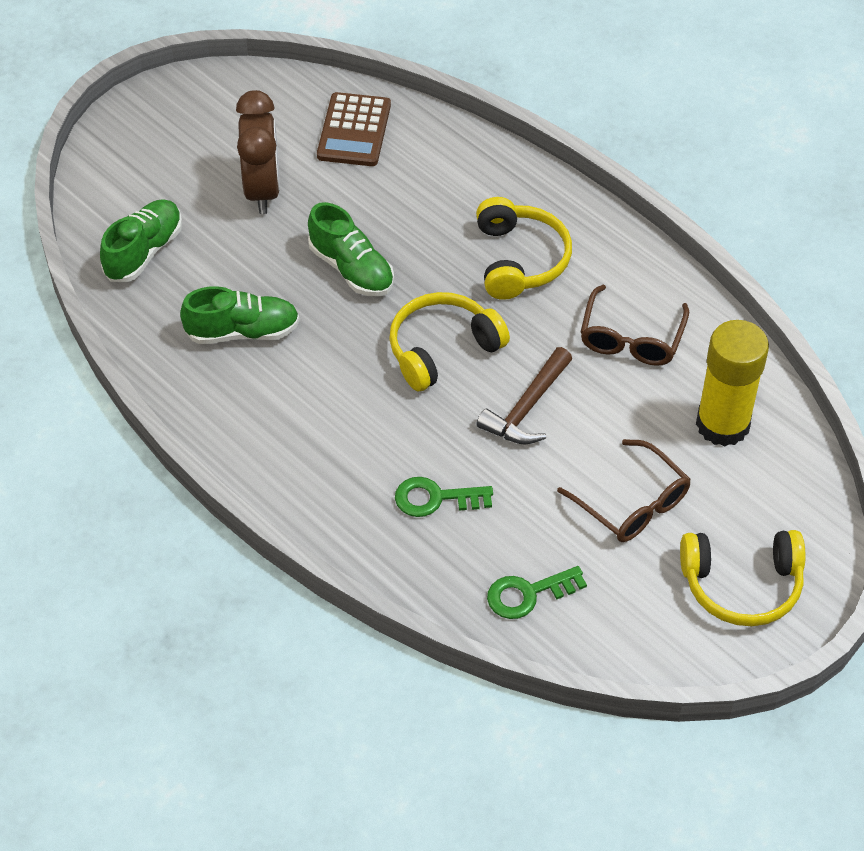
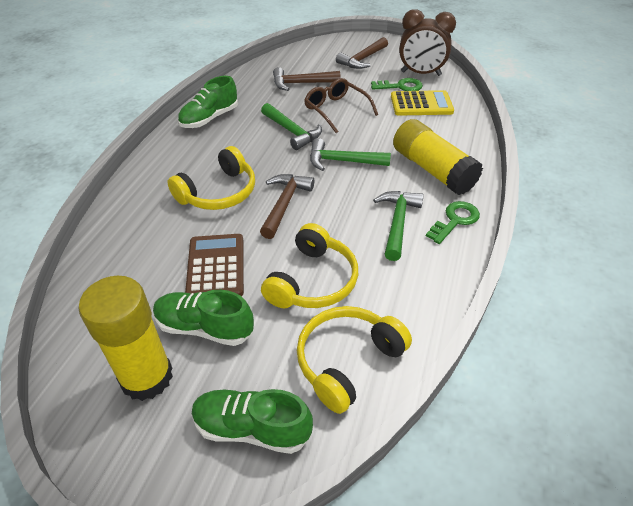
brown glasses: [557,439,691,542] [580,285,689,366] = 2 -> [304,78,378,133] = 1
brown hammer: [476,347,572,444] = 1 -> [260,174,314,239] [273,67,341,91] [336,37,388,69] = 3
green hammer: none = 0 -> [261,103,322,150] [310,138,391,171] [373,191,424,261] = 3
yellow calculator: none = 0 -> [391,90,454,116] = 1
yellow glue stick: [696,320,769,447] = 1 -> [78,276,173,401] [393,119,483,195] = 2

